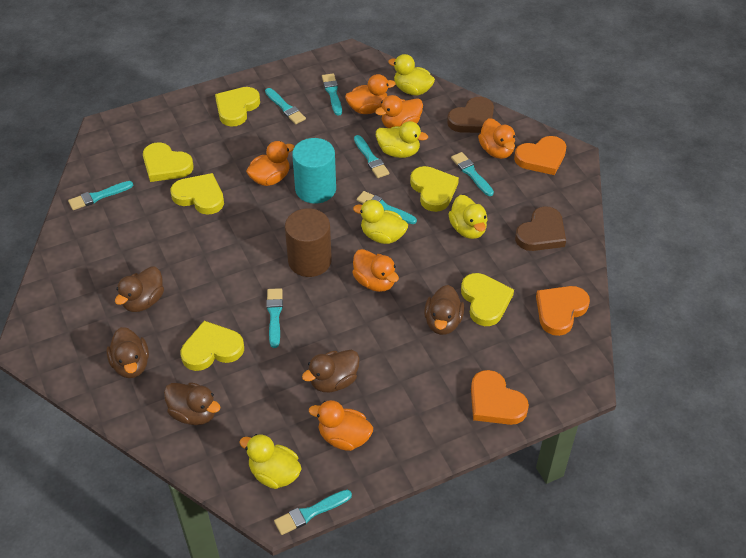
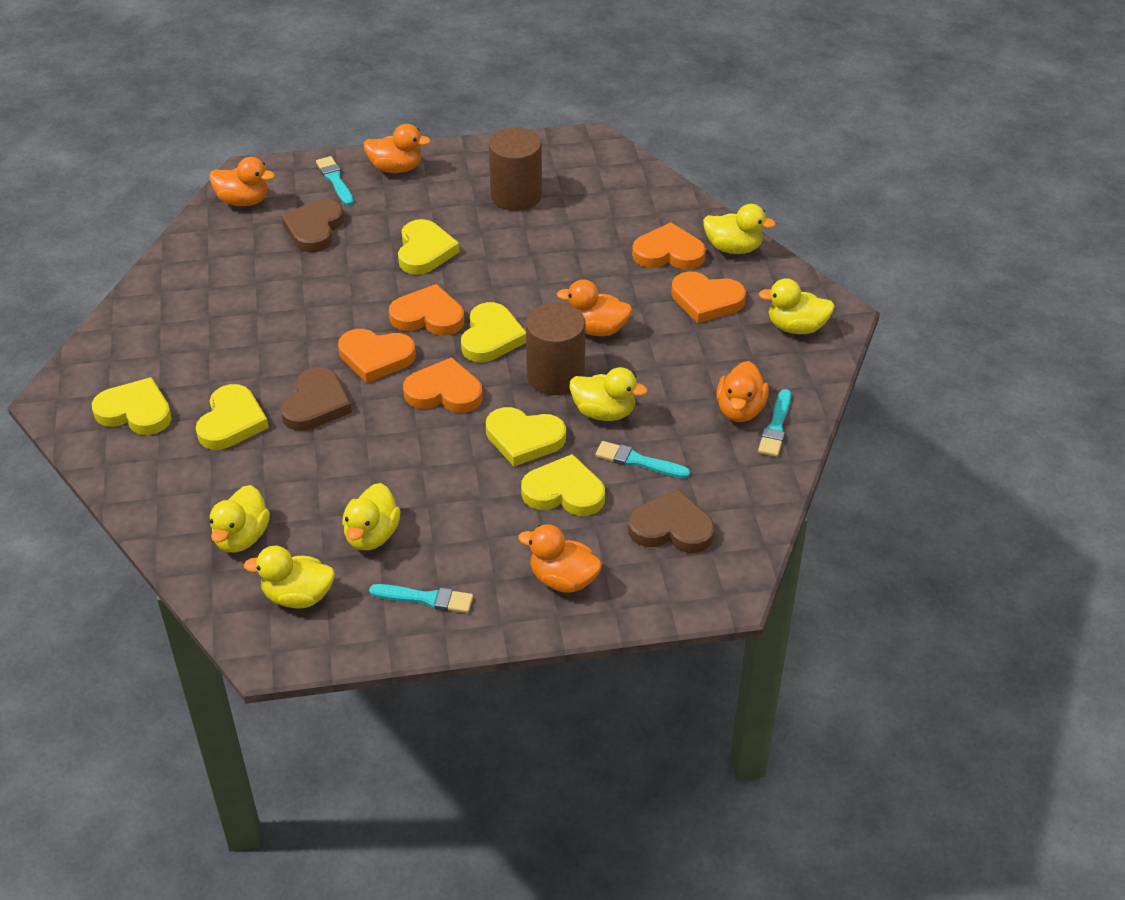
brown cylinder: [285,208,332,277] = 1 -> [489,127,542,211] [526,303,586,395] = 2
brown duck: [106,327,149,378] [115,267,164,312] [164,382,221,425] [302,350,360,392] [424,285,464,335] = 5 -> none = 0
brown heart: [447,97,494,133] [515,206,566,251] = 2 -> [280,367,352,431] [281,199,344,252] [628,489,715,553] = 3
orange duck: [246,141,294,186] [309,400,373,451] [345,74,396,114] [352,249,399,292] [375,95,423,128] [478,118,515,159] = 6 -> [209,157,275,206] [364,124,431,173] [518,524,602,593] [557,279,632,336] [716,361,769,422] = 5
orange heart: [471,370,529,425] [514,136,566,175] [536,286,590,336] = 3 -> [338,329,416,383] [389,284,464,336] [403,357,483,413] [632,222,706,270] [671,272,746,323] = 5
turquoise brush: [68,181,133,210] [265,88,306,124] [267,288,283,348] [274,490,352,535] [322,73,342,115] [354,135,389,178] [357,191,417,224] [451,152,494,196] = 8 -> [316,156,354,206] [369,584,473,613] [595,441,690,479] [758,389,791,457] = 4
turquoise cylinder: [292,138,336,204] = 1 -> none = 0
yellow duck: [239,434,301,489] [353,200,408,244] [376,121,428,158] [388,54,435,96] [449,195,487,239] = 5 -> [210,485,270,552] [244,546,335,609] [342,483,401,550] [569,367,648,421] [703,204,776,254] [759,278,835,334] = 6

